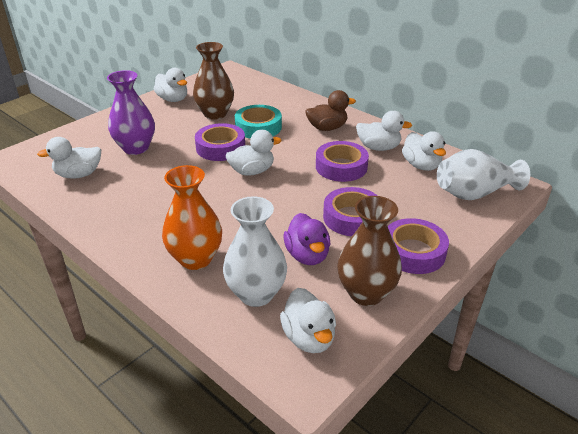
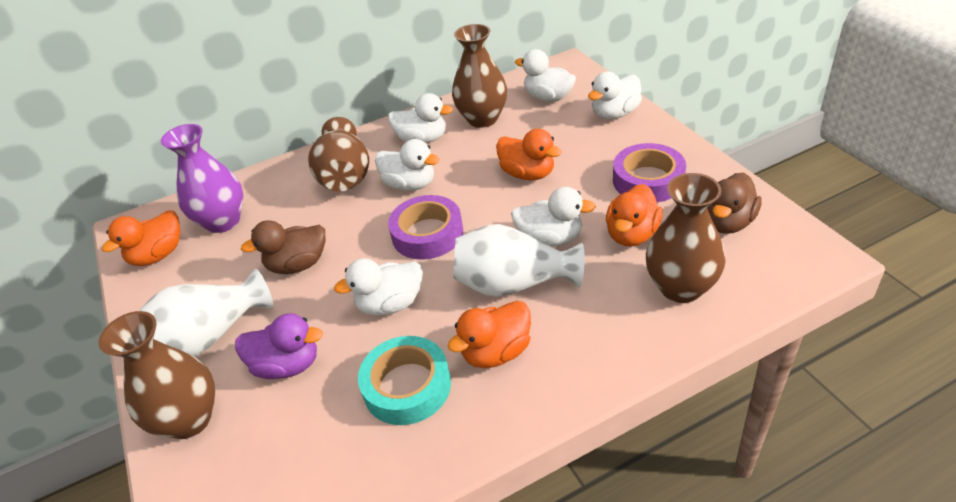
brown duck: [305,90,356,131] = 1 -> [241,220,325,274] [707,172,762,234] = 2
brown vase: [193,42,234,120] [337,196,402,306] = 2 -> [99,311,215,439] [308,117,369,192] [452,24,507,128] [646,173,726,303] = 4
orange duck: none = 0 -> [102,210,181,266] [448,301,531,368] [496,129,562,180] [606,184,663,247] = 4
orange vase: [162,165,222,270] = 1 -> none = 0
purple tape: [195,123,245,161] [316,141,369,182] [323,187,378,236] [388,218,449,274] = 4 -> [388,195,463,260] [613,143,686,202] = 2

